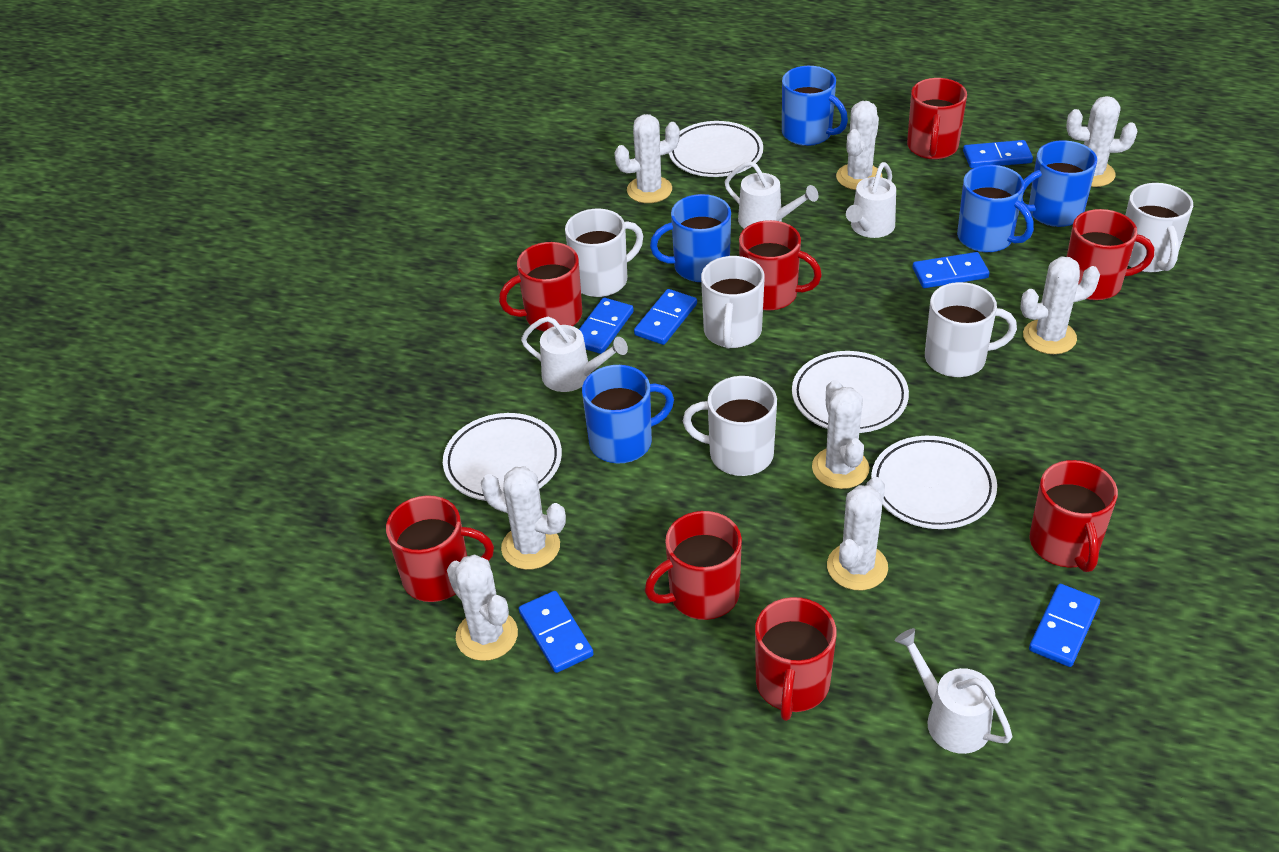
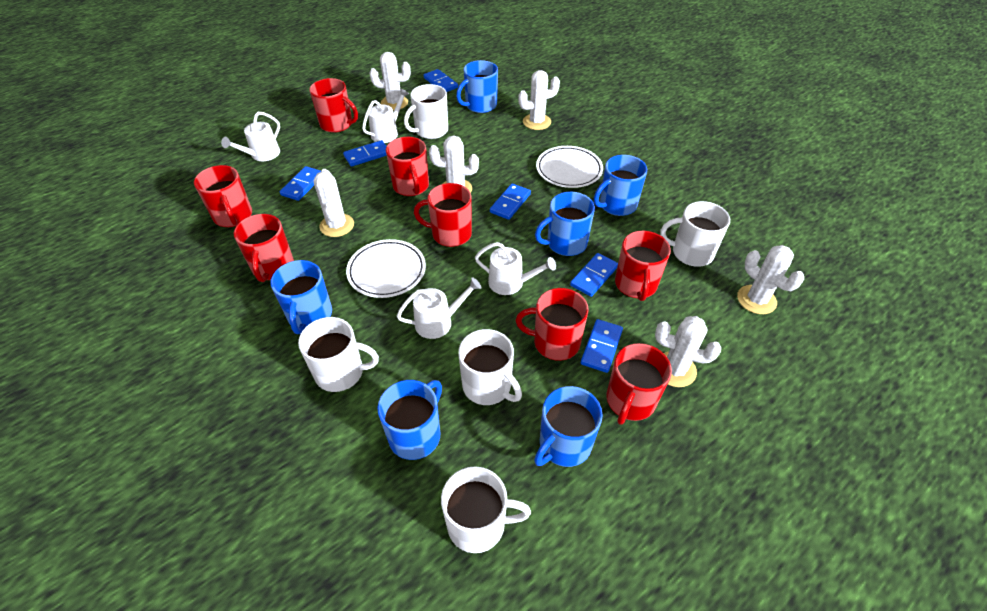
blue mug: [582,365,674,463] [650,194,731,282] [782,66,848,146] [957,165,1034,253] [1021,140,1097,227] = 5 -> [270,260,332,334] [377,380,442,460] [456,60,498,113] [534,386,603,467] [535,192,595,256] [594,155,647,216] = 6
white cactus: [447,554,518,661] [481,466,566,570] [615,114,680,203] [812,380,869,489] [827,477,888,590] [836,101,882,190] [1020,256,1100,354] [1066,96,1137,187] = 8 -> [313,169,354,237] [369,52,411,110] [429,136,479,193] [518,70,560,130] [655,316,721,387] [737,245,804,314] = 6
white plate: [443,413,562,501] [669,121,763,177] [792,351,909,433] [871,436,997,529] = 4 -> [346,239,426,298] [536,146,603,188] = 2

